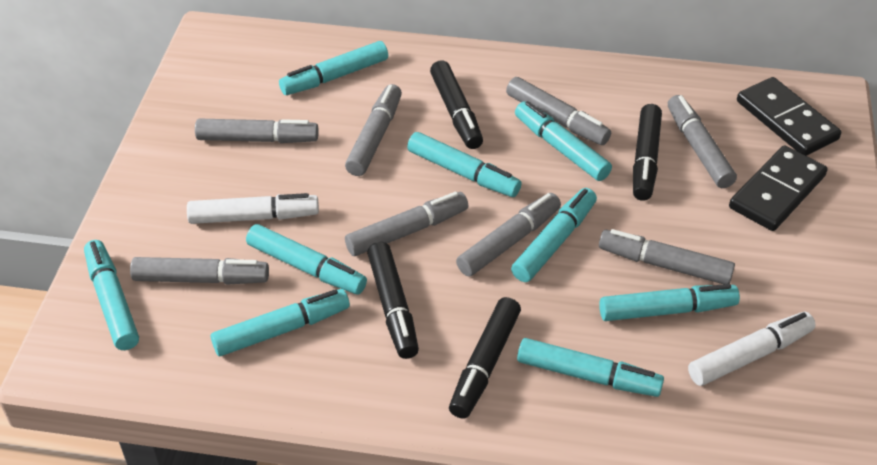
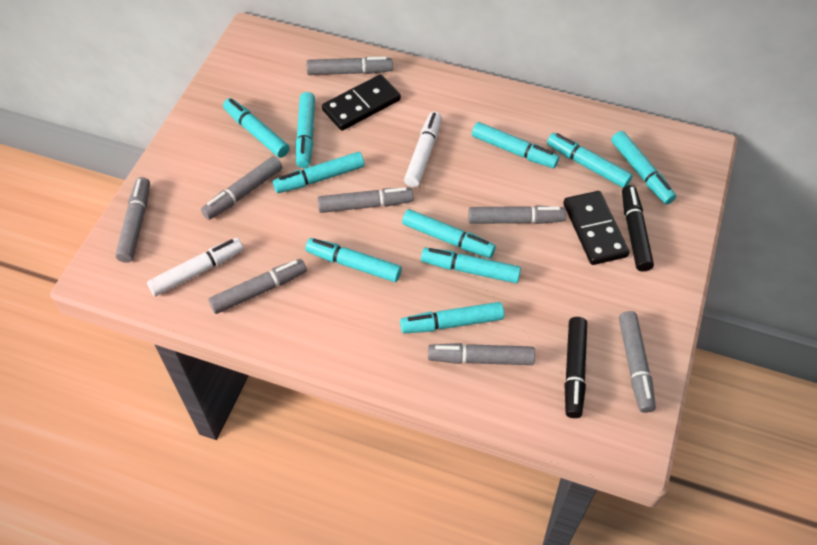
black marker: [367,242,419,359] [430,60,483,149] [449,297,521,419] [633,104,662,201] = 4 -> [564,317,587,418] [622,185,654,272] = 2
turquoise marker: [84,240,139,350] [211,289,350,356] [246,224,367,295] [279,41,388,95] [407,132,522,197] [511,188,597,282] [515,101,612,181] [517,338,664,397] [599,284,740,321] = 9 -> [223,98,289,158] [273,152,365,193] [295,92,315,168] [306,238,402,282] [400,302,504,334] [402,209,496,258] [421,248,521,283] [472,122,559,168] [547,133,633,188] [611,131,676,204] = 10

